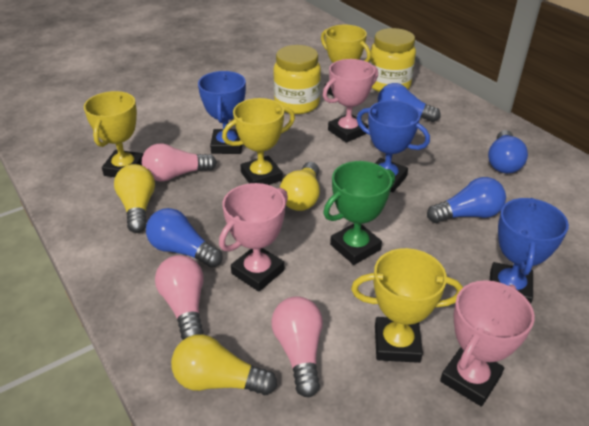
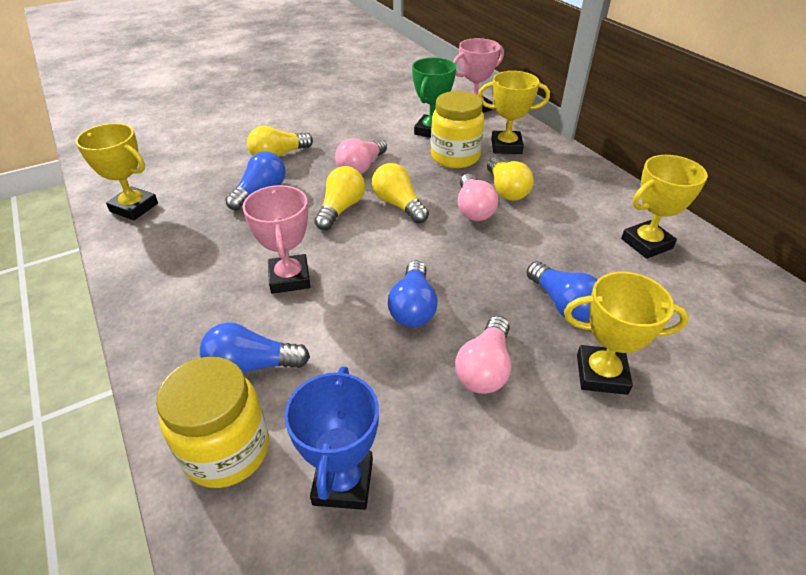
blue trophy: [198,71,246,154] [357,100,430,192] [490,198,569,304] = 3 -> [284,366,379,510] = 1
pink trophy: [219,183,288,291] [323,59,378,143] [440,280,535,407] = 3 -> [242,185,310,294] [453,38,504,113] = 2
yellow light bulb: [114,164,155,233] [171,334,277,395] [280,162,320,211] = 3 -> [247,126,313,157] [314,166,365,230] [372,163,429,224] [487,157,534,201] = 4

